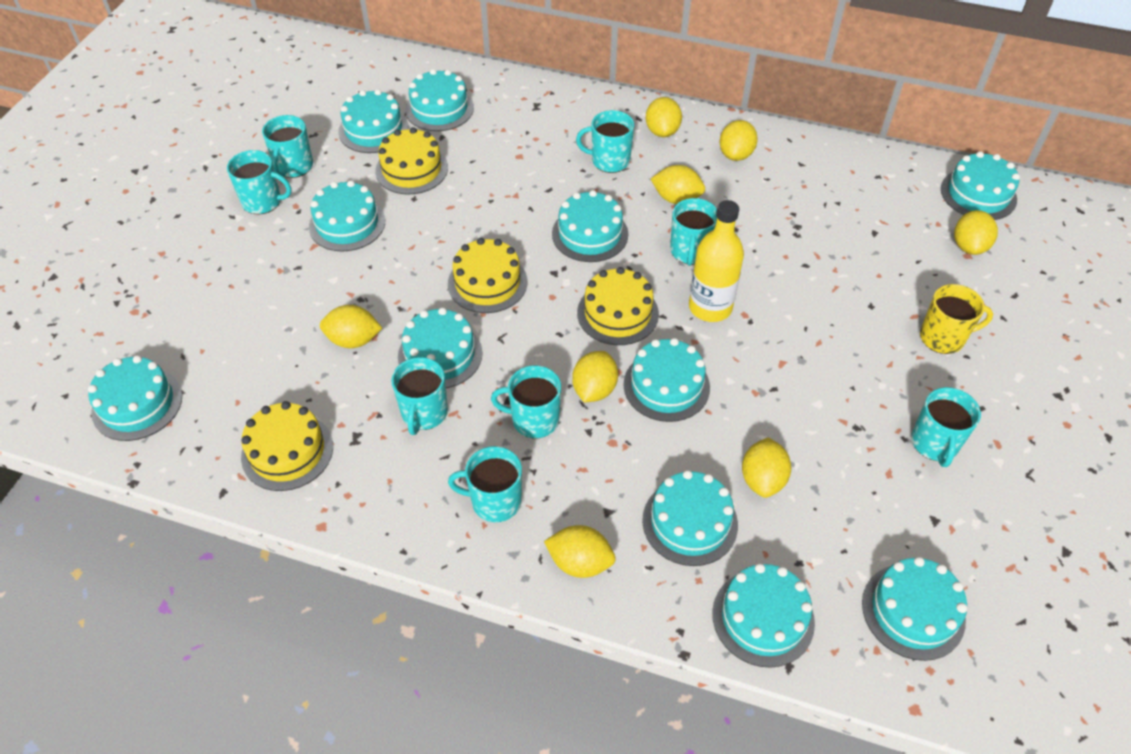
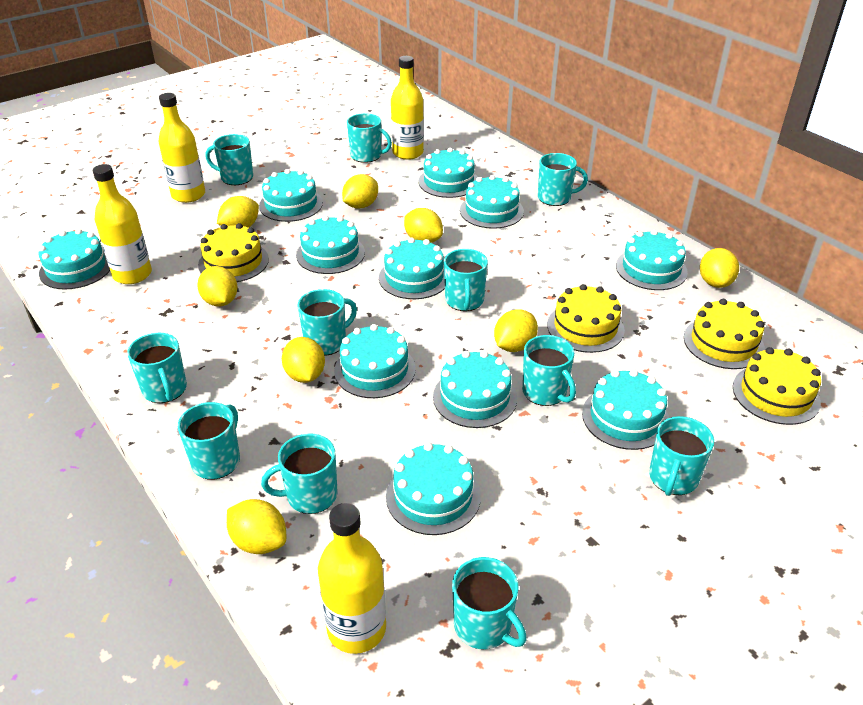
turquoise mug: [227,150,292,214] [262,115,313,178] [391,357,448,435] [448,446,522,522] [491,365,561,438] [576,110,634,173] [670,198,717,266] [911,387,981,467] = 8 -> [127,333,187,403] [178,402,240,480] [205,134,253,185] [261,433,338,514] [298,289,357,356] [347,113,392,163] [444,249,488,311] [452,557,527,650] [522,335,576,406] [538,153,588,206] [649,416,714,496] = 11
yellow bottle: [689,200,744,322] = 1 -> [93,164,152,284] [158,93,205,203] [318,503,386,654] [391,56,424,160] = 4
yellow mug: [920,284,993,354] = 1 -> none = 0

